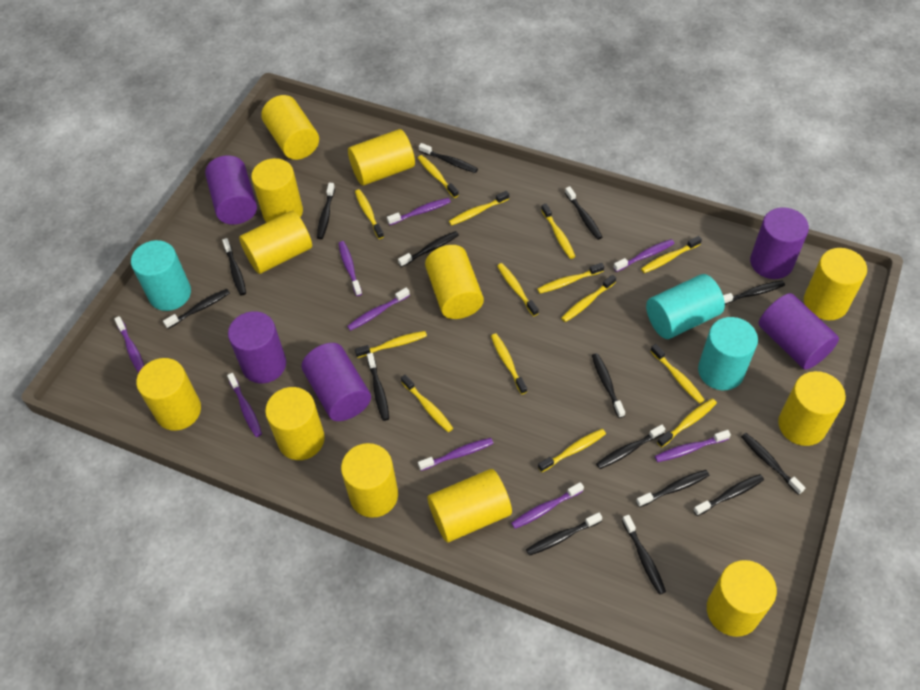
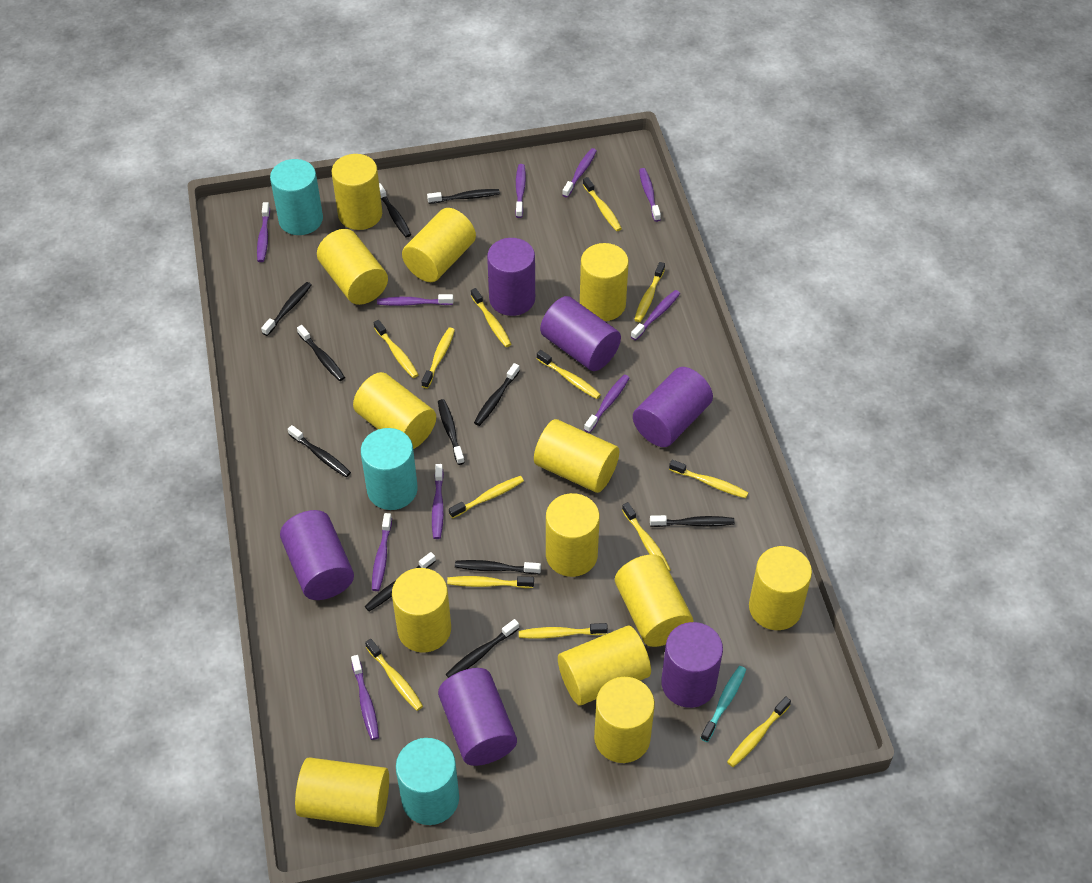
black toothbrush: [163,289,230,329] [222,238,246,295] [317,183,335,239] [367,353,389,421] [398,231,459,267] [419,143,478,173] [526,512,602,556] [565,186,602,240] [592,353,625,418] [596,425,665,469] [622,515,666,595] [636,470,709,507] [693,474,764,516] [723,280,785,305] [741,433,805,495] = 15 -> [261,282,311,336] [288,425,351,477] [297,325,345,381] [365,552,436,612] [379,183,411,238] [427,189,500,204] [438,399,465,465] [446,619,519,678] [455,560,541,574] [474,363,520,426] [650,515,735,527] = 11
purple cylinder: [205,155,257,225] [228,311,286,383] [302,343,371,421] [750,207,809,279] [759,293,839,370] = 5 -> [280,510,354,600] [438,668,517,766] [487,238,535,316] [540,296,621,371] [633,367,713,447] [661,622,723,708] = 6
purple toothbrush: [114,316,144,373] [227,373,262,437] [338,241,362,296] [347,287,410,331] [387,198,451,225] [418,438,493,471] [511,482,584,529] [613,239,675,272] [655,430,731,462] = 9 -> [257,202,270,262] [351,655,379,740] [372,513,392,591] [377,294,453,306] [432,464,444,539] [515,164,526,218] [562,148,597,198] [584,375,629,433] [631,290,680,340] [639,168,661,222] = 10
turquoise toothbrush: none = 0 -> [700,666,746,742] = 1
yellow cylinder: [136,358,201,431] [239,210,312,274] [251,158,303,222] [261,95,319,160] [265,387,325,460] [341,443,398,518] [348,129,415,186] [425,245,484,319] [428,469,512,542] [707,560,777,637] [778,371,846,446] [804,248,867,320] = 12 -> [295,757,389,827] [317,229,388,305] [332,154,382,230] [353,372,436,449] [392,568,451,653] [402,208,476,282] [534,419,619,493] [546,493,600,577] [558,626,651,705] [580,243,629,321] [594,677,655,763] [615,554,693,647] [749,546,812,630] = 13
yellow toothbrush: [355,189,384,239] [355,331,427,358] [401,374,453,432] [418,155,459,198] [449,191,509,226] [491,333,527,394] [497,263,539,316] [537,263,604,294] [538,429,606,472] [541,203,575,259] [561,275,616,322] [641,236,702,273] [651,344,705,404] [657,398,717,447] = 14 -> [365,639,423,711] [374,320,419,378] [421,327,455,389] [447,576,534,588] [449,476,524,519] [471,288,511,347] [519,623,608,639] [537,350,601,399] [583,177,622,231] [622,502,671,571] [634,262,665,322] [669,460,748,498] [727,696,791,767] = 13

